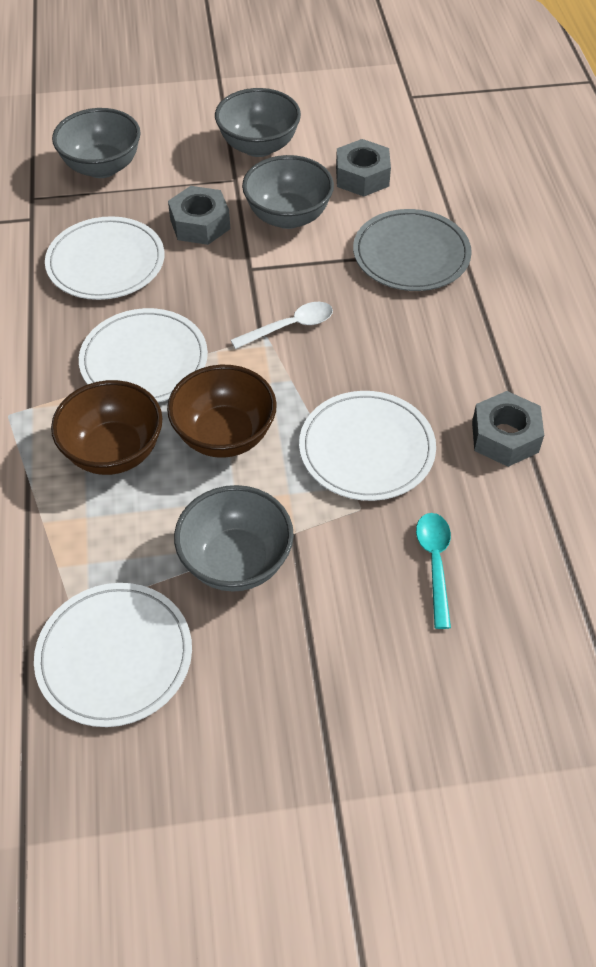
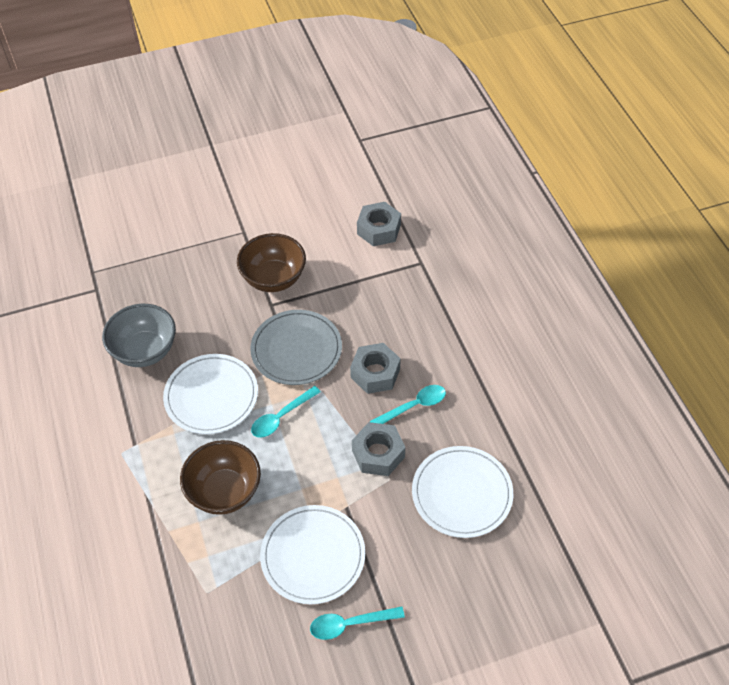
grey bowl: [52,108,141,178] [174,485,294,592] [215,88,301,157] [242,155,334,229] = 4 -> [102,304,176,367] = 1
turquoise spoon: [416,513,451,629] = 1 -> [251,386,321,438] [310,606,405,640] [370,385,446,424] = 3
white plate: [34,583,192,727] [45,216,164,300] [79,308,208,402] [299,391,436,501] = 4 -> [163,354,258,434] [260,505,365,604] [412,446,513,538] = 3
white spoon: [231,302,333,349] = 1 -> none = 0

